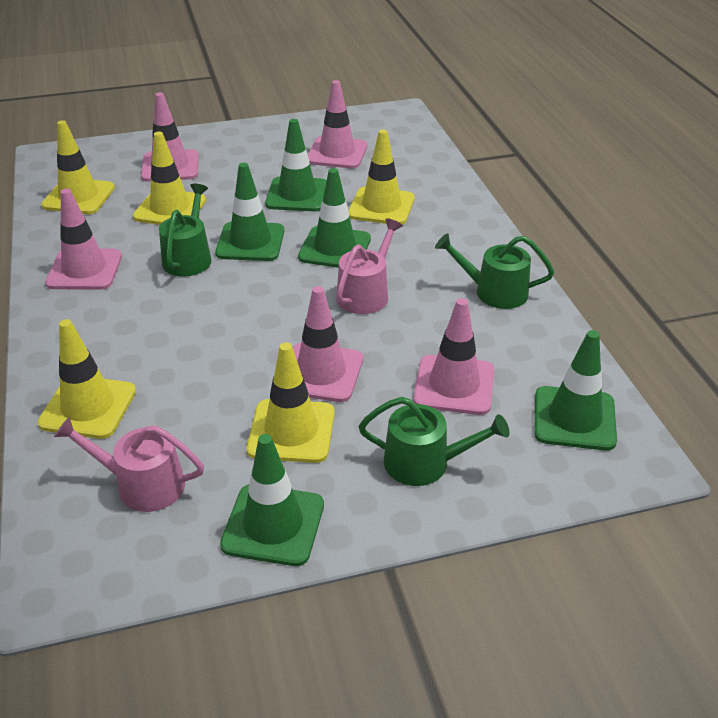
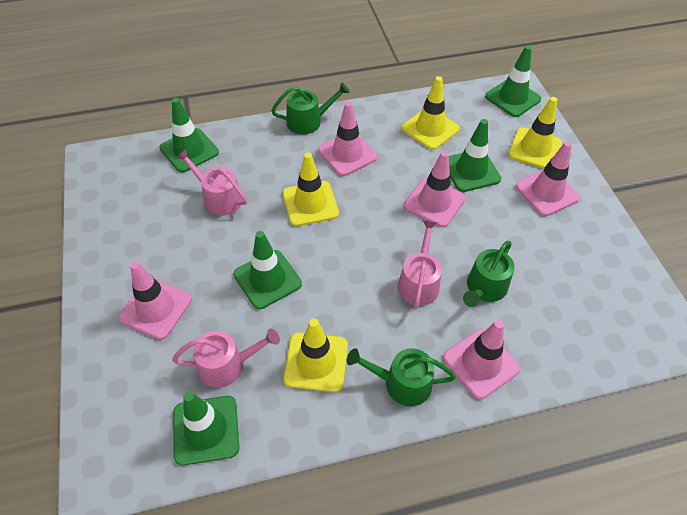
pink watering can: [54,417,204,512] [337,218,403,314] = 2 -> [172,329,280,388] [176,149,247,216] [398,220,442,309] = 3
yellow traffic cone: [37,319,136,439] [41,120,115,214] [133,132,206,225] [247,342,335,463] [348,130,415,224] = 5 -> [283,152,339,226] [283,319,348,392] [402,76,460,150] [508,97,562,169] = 4

